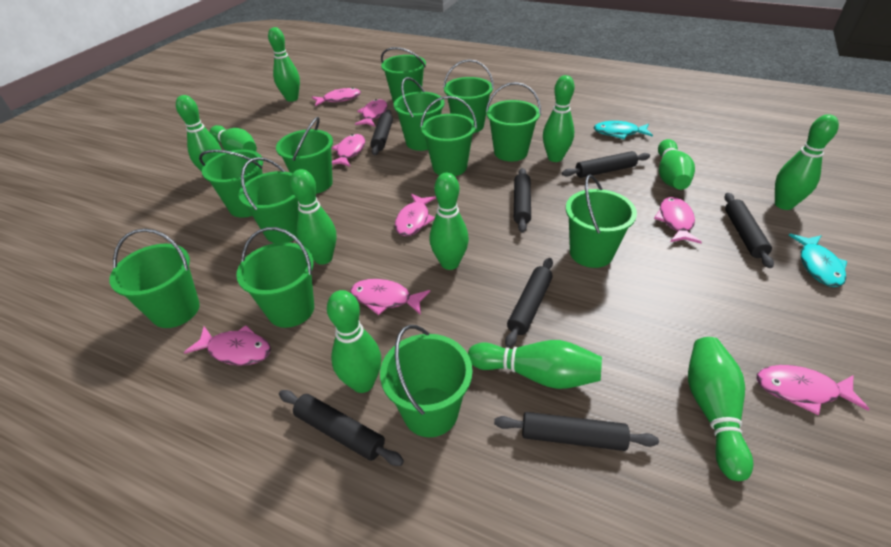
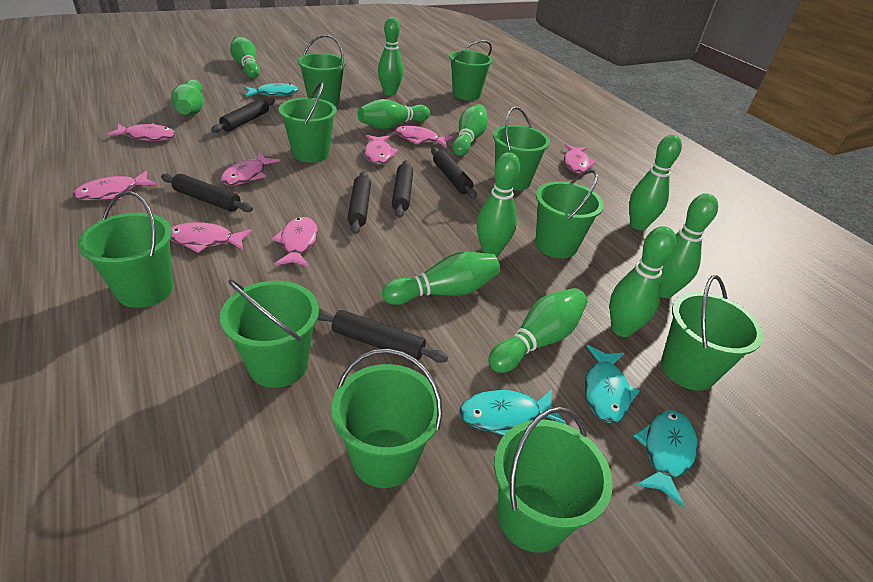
black rolling pin: [279,390,404,466] [370,110,393,155] [494,412,659,451] [505,258,553,348] [514,168,531,233] [562,151,650,178] [724,193,774,268] = 7 -> [161,173,253,212] [211,98,275,133] [317,309,448,363] [347,171,371,234] [392,160,413,218] [431,147,477,199] = 6
green bucket: [109,228,200,328] [199,150,263,218] [236,227,314,328] [239,157,299,243] [276,117,333,194] [380,325,473,437] [381,47,426,103] [394,77,445,151] [420,96,477,176] [443,59,494,133] [486,82,541,162] [566,175,637,268] = 12 -> [78,191,173,308] [220,279,319,388] [279,82,337,163] [298,35,346,106] [331,349,442,488] [449,40,493,100] [493,106,550,190] [494,407,613,553] [535,170,604,258] [661,275,764,391] = 10
turquoise fish: [594,121,653,139] [789,234,847,287] = 2 -> [244,83,299,97] [459,389,566,436] [585,345,640,423] [634,410,698,508] = 4

